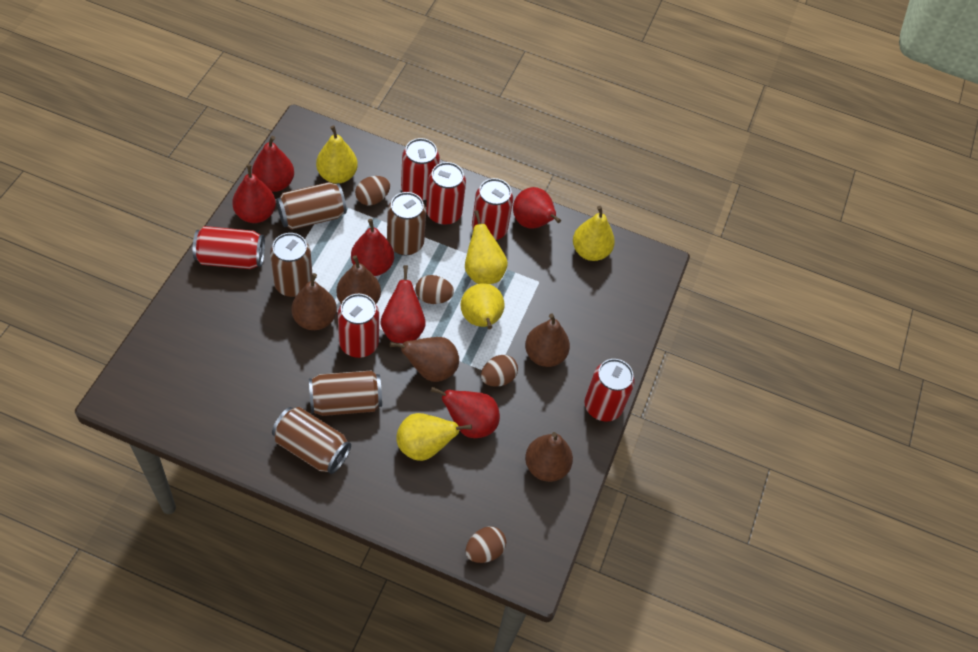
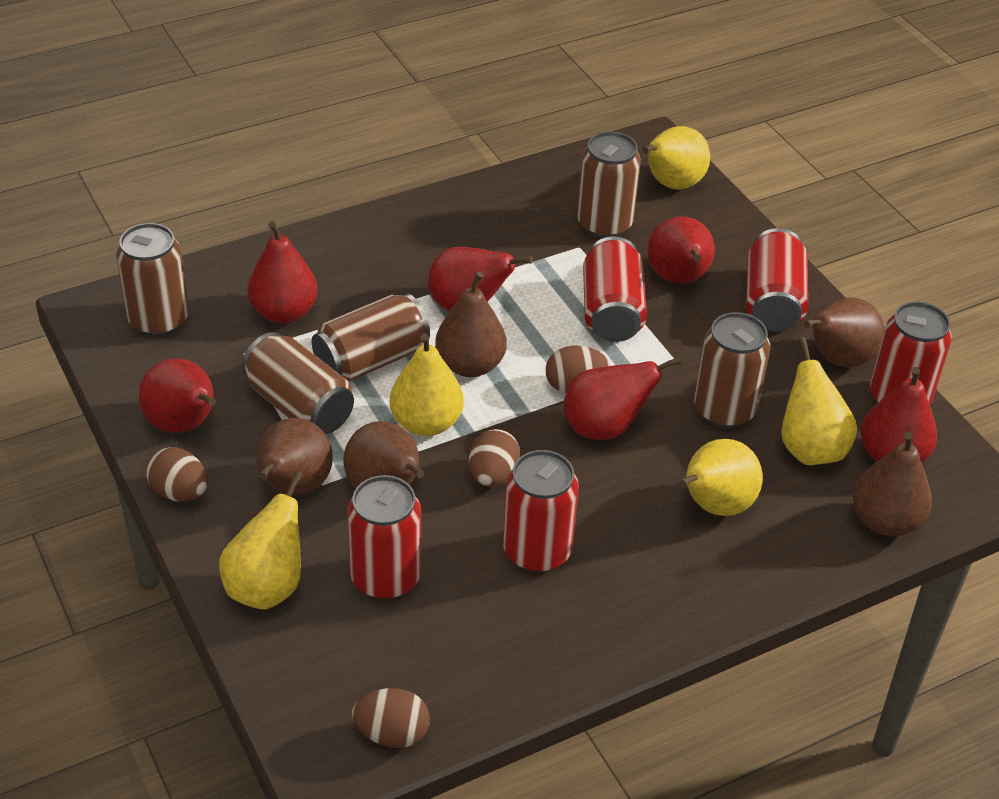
red can: [193,226,265,269] [338,294,379,358] [401,138,440,201] [426,162,466,225] [472,178,513,240] [584,359,635,422] = 6 -> [347,475,421,600] [503,450,579,573] [583,237,647,342] [746,228,808,332] [870,301,952,404] = 5

